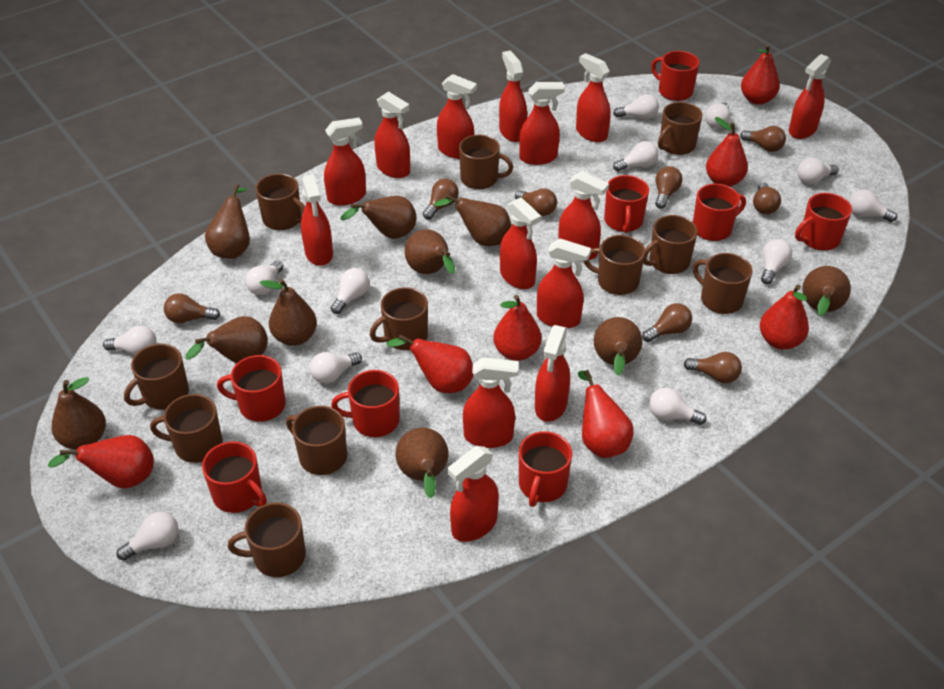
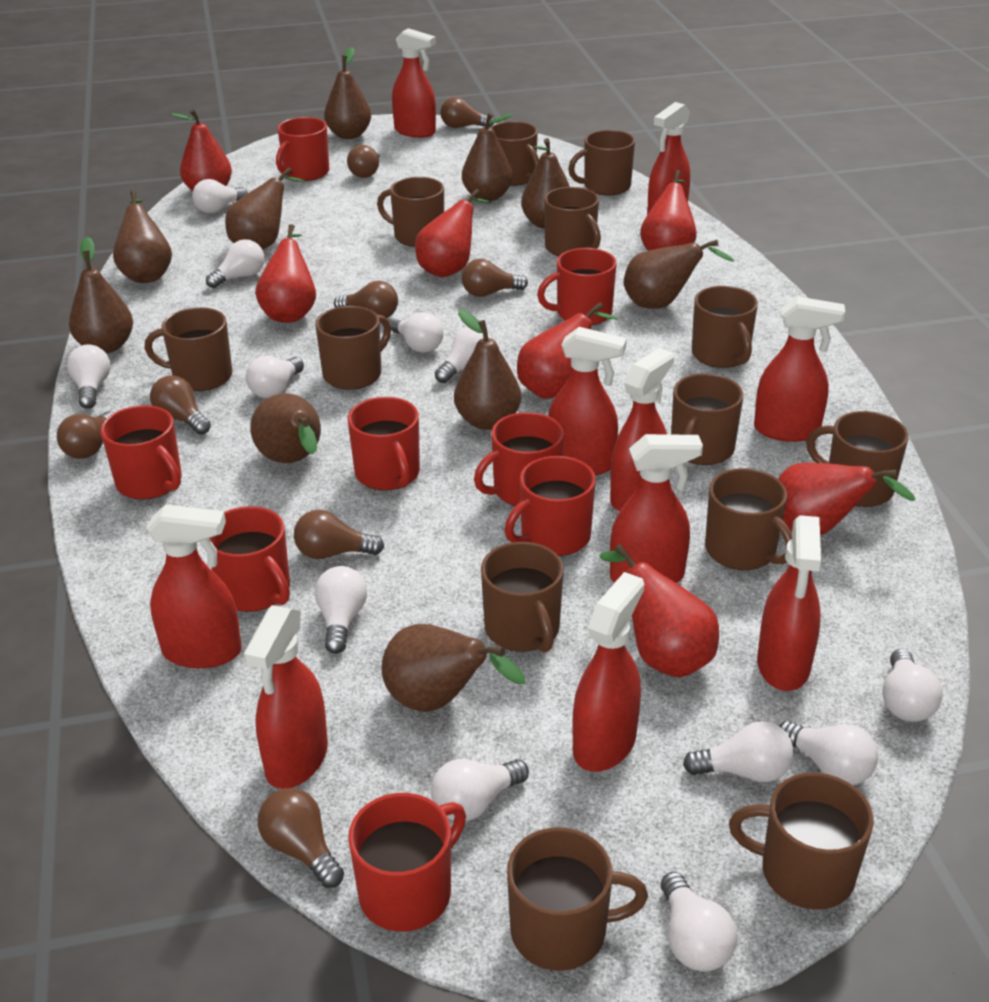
brown mug: [124,344,189,410] [150,394,223,463] [228,503,306,577] [256,174,305,230] [286,406,347,475] [370,287,428,350] [459,135,513,189] [584,235,645,295] [643,215,698,274] [658,102,703,155] [693,253,752,314] = 11 -> [144,307,232,391] [315,306,391,390] [377,177,444,247] [481,542,564,653] [491,121,539,186] [507,827,648,971] [544,187,601,257] [568,130,635,195] [671,373,743,465] [692,286,758,368] [705,468,792,570] [729,772,874,910] [806,411,908,507] = 13
red spray bottle: [301,174,333,266] [324,118,366,206] [374,92,410,178] [437,74,477,159] [448,446,499,542] [463,357,519,448] [499,51,527,142] [500,197,541,289] [519,82,565,165] [535,325,570,422] [537,239,591,329] [558,171,609,260] [576,53,611,142] [789,54,831,139] = 14 -> [147,504,242,668] [244,605,328,789] [392,28,436,138] [548,327,627,475] [572,572,644,772] [610,348,674,511] [610,434,703,583] [647,102,690,215] [754,296,845,442] [757,515,821,691] = 10

